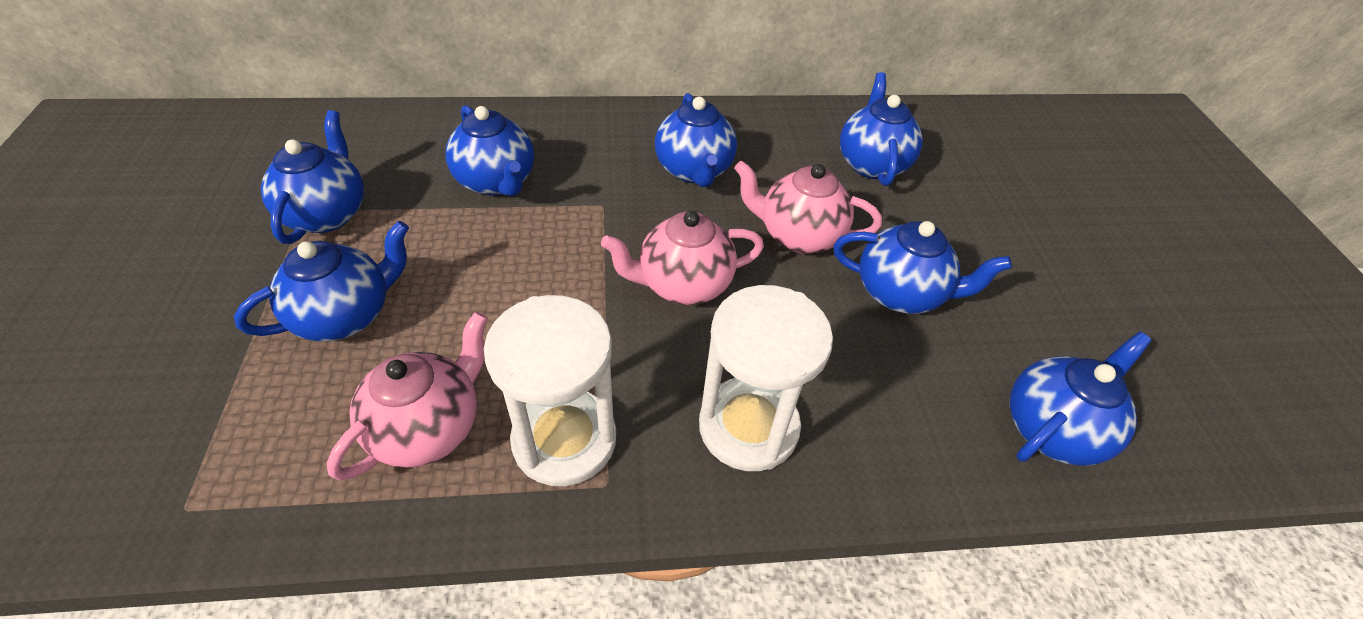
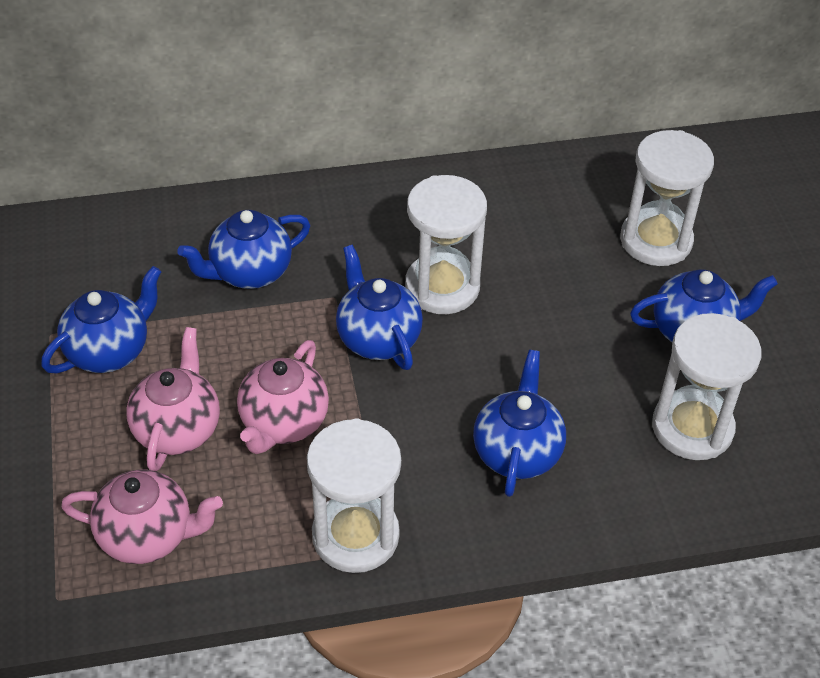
blue teapot: [234,221,409,342] [261,110,364,244] [445,105,534,196] [655,93,737,187] [834,221,1012,314] [840,72,923,186] [1010,332,1152,466] = 7 -> [41,266,161,373] [177,210,310,289] [336,245,423,370] [473,350,566,497] [630,269,778,342] = 5
white hourglass: [484,295,616,486] [699,285,833,471] = 2 -> [307,418,401,573] [405,175,487,314] [620,130,714,266] [652,313,761,460] = 4

